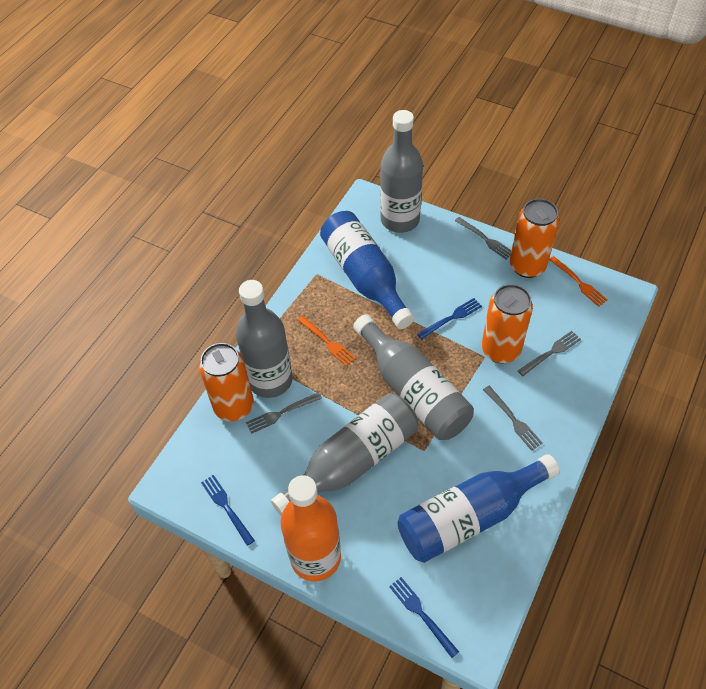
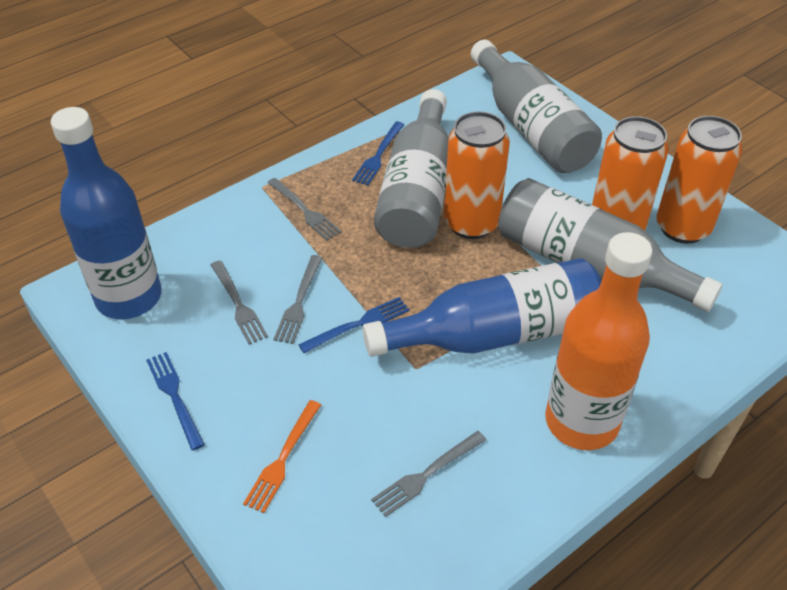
grey bottle: [236,280,293,398] [271,393,418,516] [353,314,474,440] [380,110,423,233] = 4 -> [374,89,449,248] [471,40,602,173] [498,178,723,312] = 3
orange fork: [298,316,356,367] [549,256,608,307] = 2 -> [243,400,321,513] = 1

